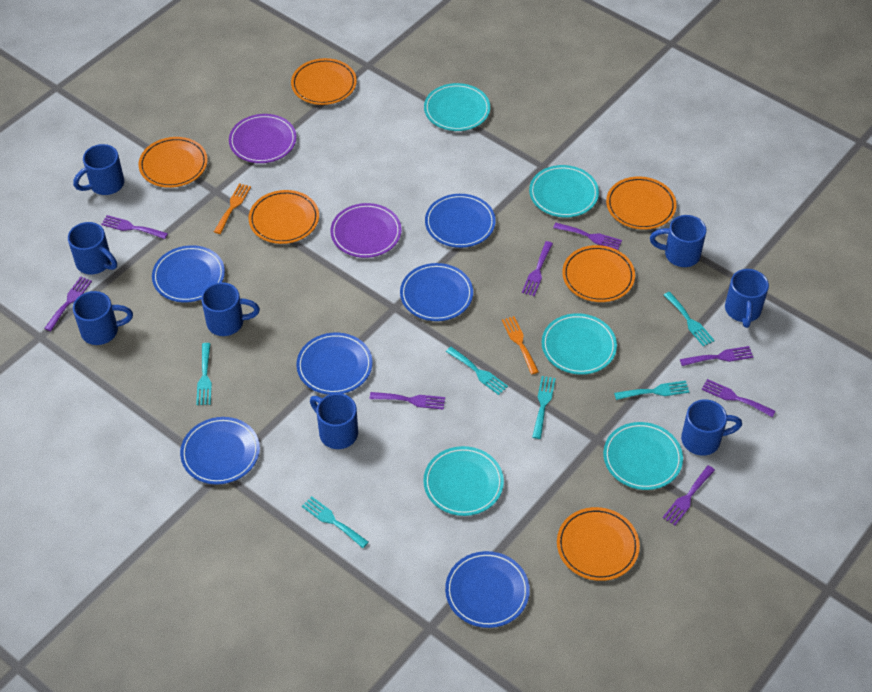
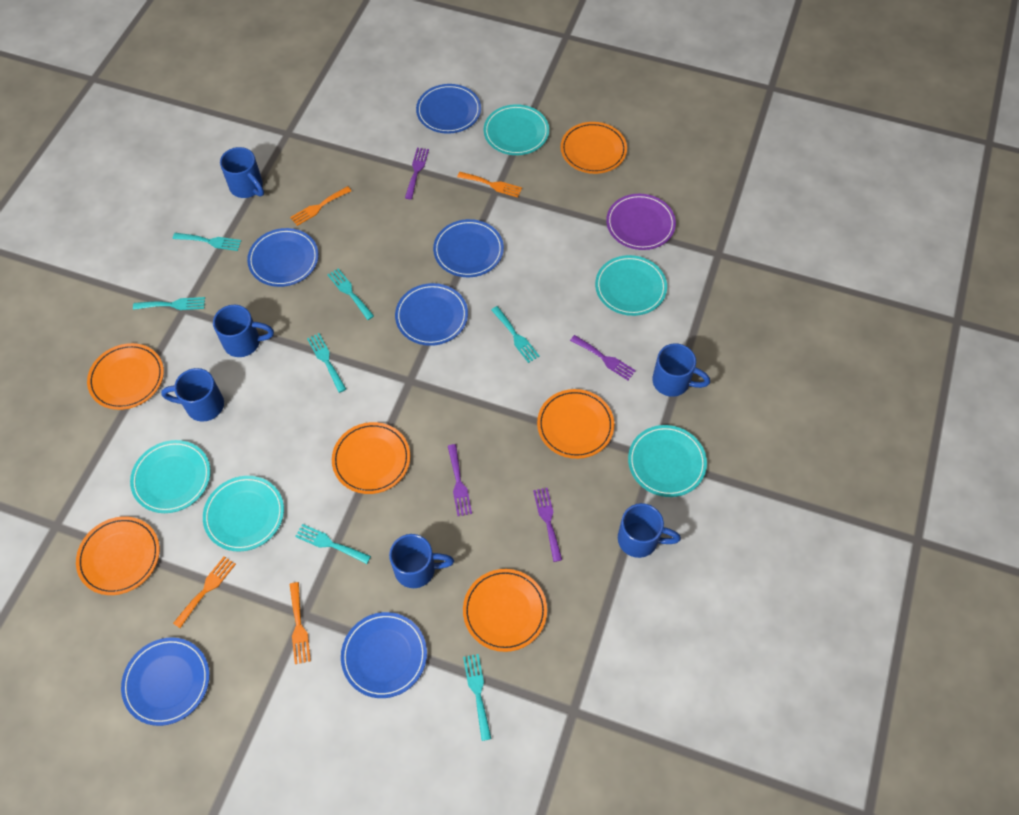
blue mug: [68,222,117,275] [73,144,124,195] [73,291,133,345] [201,282,260,336] [310,393,358,449] [650,215,707,267] [681,399,742,456] [725,269,769,328] = 8 -> [161,368,224,422] [213,305,274,357] [220,147,264,198] [389,534,454,588] [618,503,681,558] [652,343,710,397] = 6
orange fork: [214,183,251,234] [502,316,539,374] = 2 -> [173,556,236,628] [290,186,351,226] [290,582,311,664] [457,172,522,197] = 4
purple fork: [44,277,92,331] [101,215,168,239] [370,392,445,410] [522,241,553,296] [553,223,622,250] [663,465,715,525] [680,346,753,366] [701,379,775,417] = 8 -> [405,148,429,199] [448,444,472,516] [533,488,562,562] [570,335,636,380] = 4
purple plate: [229,114,297,163] [330,203,402,258] = 2 -> [606,194,676,250] = 1
turquoise fork: [196,343,212,405] [302,496,369,548] [446,347,508,395] [532,376,556,439] [614,381,689,400] [664,292,715,347] = 6 -> [133,297,205,310] [173,233,241,251] [295,524,371,564] [307,333,346,393] [327,268,374,320] [463,654,492,741] [491,306,540,363] = 7

